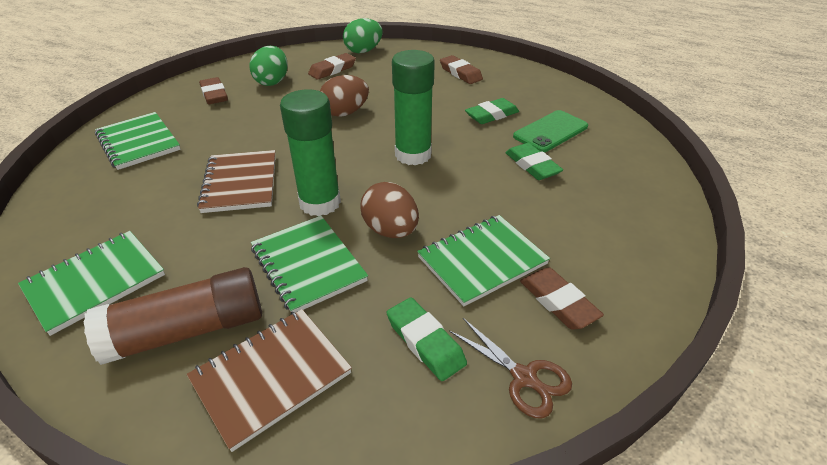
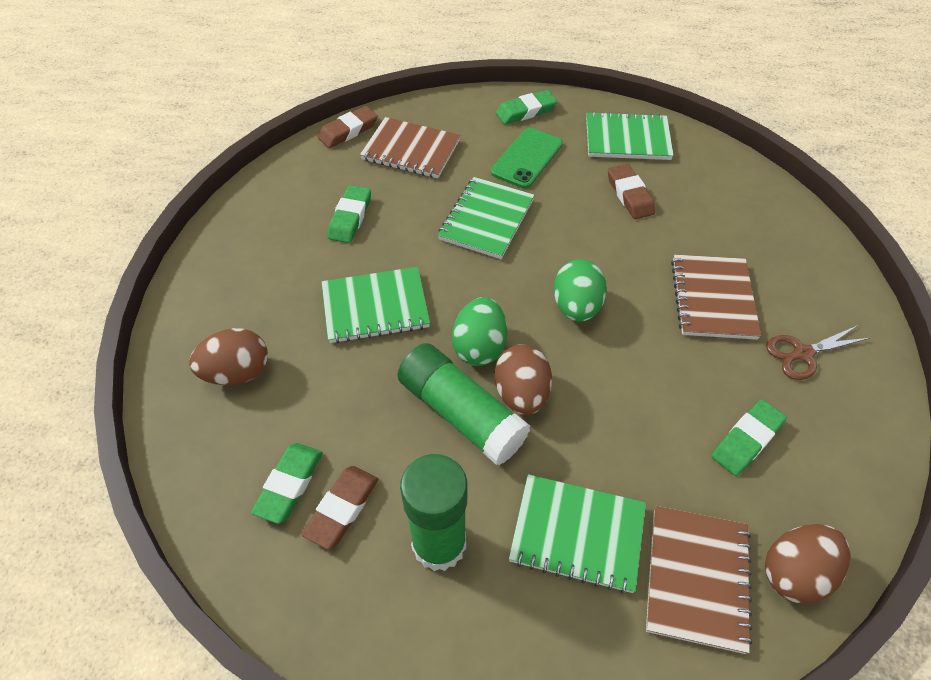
brown egg: [320,75,369,117] [360,182,419,238] = 2 -> [189,328,268,385] [494,344,552,415] [765,524,850,604] = 3
brown eraser: [199,77,228,104] [308,53,356,80] [440,55,483,84] [520,267,604,330] = 4 -> [302,466,378,550] [318,106,378,148] [608,164,655,219] = 3
brown glue stick: [84,267,262,365] = 1 -> none = 0
brown notebook: [187,309,352,452] [197,150,276,213] = 2 -> [360,117,461,178] [646,506,752,654] [671,255,761,340] = 3
green eraser: [386,297,467,381] [465,98,519,124] [505,143,563,180] = 3 -> [251,443,323,524] [327,185,371,243] [496,90,557,124] [711,399,787,476] = 4

